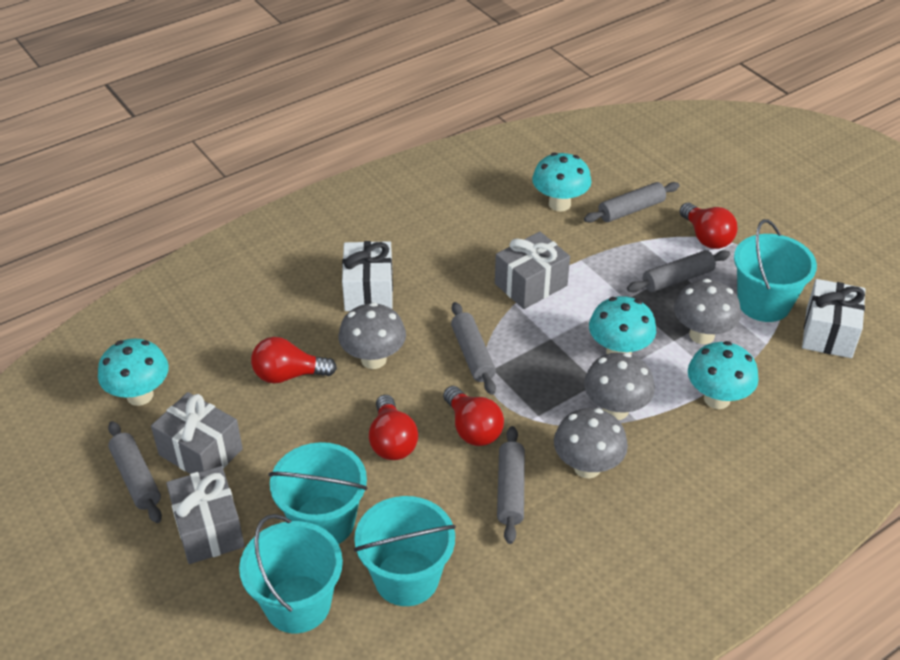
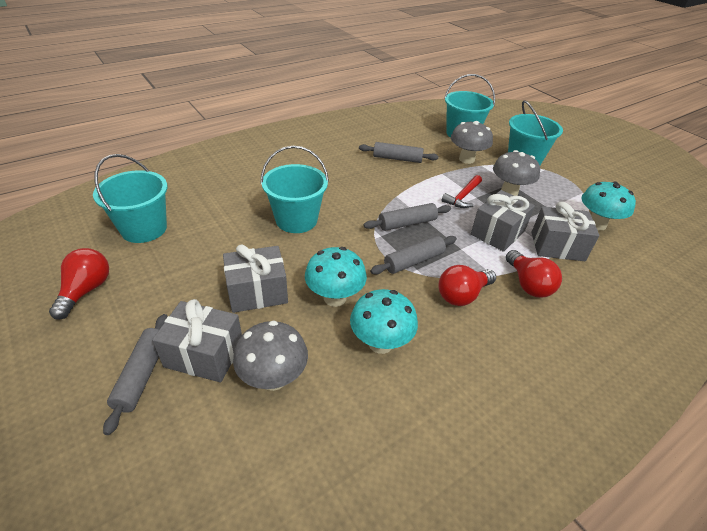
grey gift: [151,392,243,474] [166,466,245,564] [495,231,570,309] = 3 -> [152,299,242,382] [223,244,288,313] [471,190,535,252] [532,202,600,261] = 4
grey mushroom: [338,302,406,369] [554,408,628,478] [584,352,655,420] [674,279,741,344] = 4 -> [233,321,308,391] [451,121,493,164] [493,150,540,196] = 3
grey rolling pin: [108,421,162,523] [451,302,496,395] [497,426,525,544] [584,182,680,223] [627,250,730,292] = 5 -> [103,314,168,435] [359,142,439,163] [363,203,451,231] [370,236,457,274] = 4
red hammer: none = 0 -> [442,175,482,208] = 1
red light bulb: [251,337,337,383] [369,395,418,460] [443,386,504,446] [680,203,738,249] = 4 -> [49,248,109,320] [438,265,496,306] [506,250,562,298] = 3
turquoise mushroom: [98,339,169,406] [532,153,591,211] [589,296,656,355] [688,341,758,409] = 4 -> [305,247,367,307] [350,289,418,354] [581,181,636,230] = 3
white gift: [342,241,393,311] [802,279,865,358] = 2 -> none = 0

